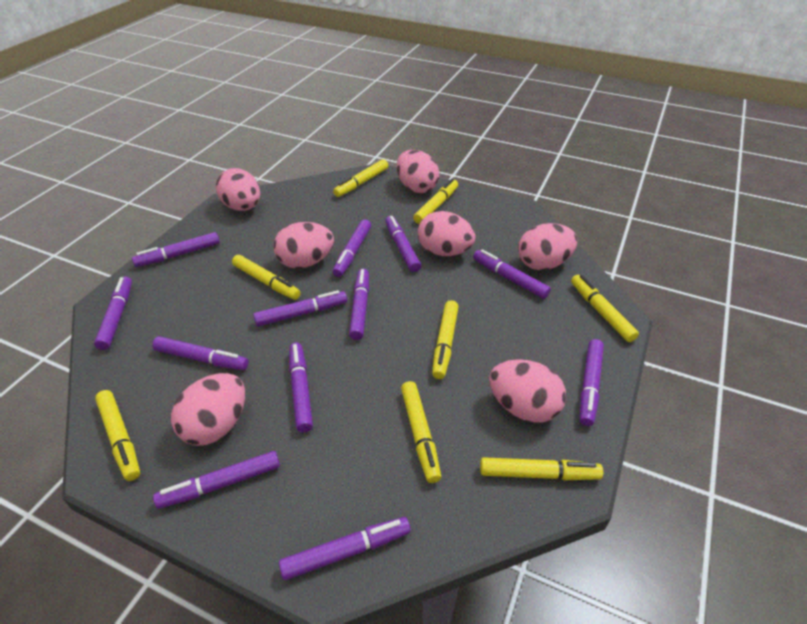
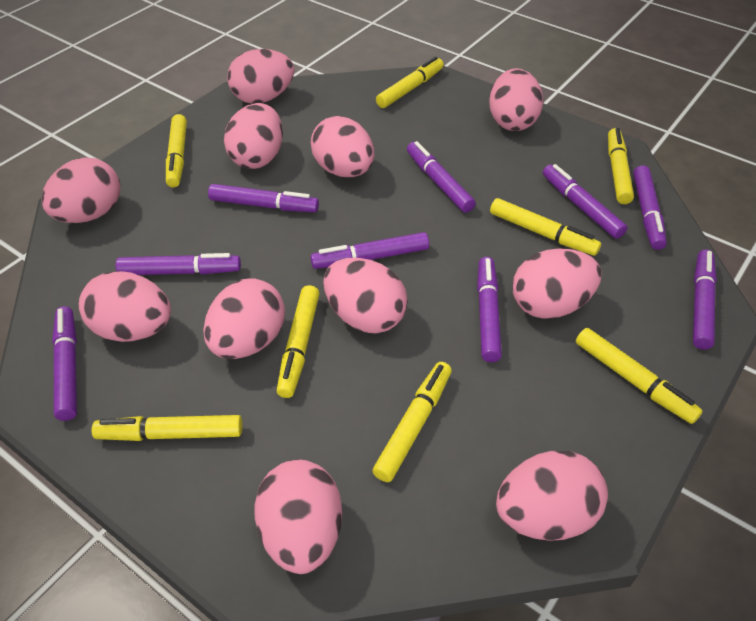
pink egg: [171,373,245,446] [216,168,260,211] [273,222,334,269] [397,150,440,193] [418,211,476,256] [489,359,566,423] [518,223,577,270] = 7 -> [41,158,120,223] [79,271,171,342] [203,278,285,359] [224,103,283,169] [227,49,294,104] [254,459,342,574] [311,116,374,177] [323,258,408,333] [489,68,543,131] [496,451,608,541] [512,248,601,319] = 11
purple marker: [94,277,132,350] [132,232,220,267] [152,336,248,370] [153,451,280,509] [253,290,347,327] [279,517,411,580] [289,343,313,433] [332,219,371,277] [349,269,369,340] [385,216,421,272] [473,249,551,299] [580,339,604,426] = 12 -> [52,306,77,421] [115,253,241,275] [208,184,319,212] [310,232,429,269] [407,141,476,213] [477,257,502,362] [543,164,628,239] [633,165,667,250] [693,249,717,350] = 9

